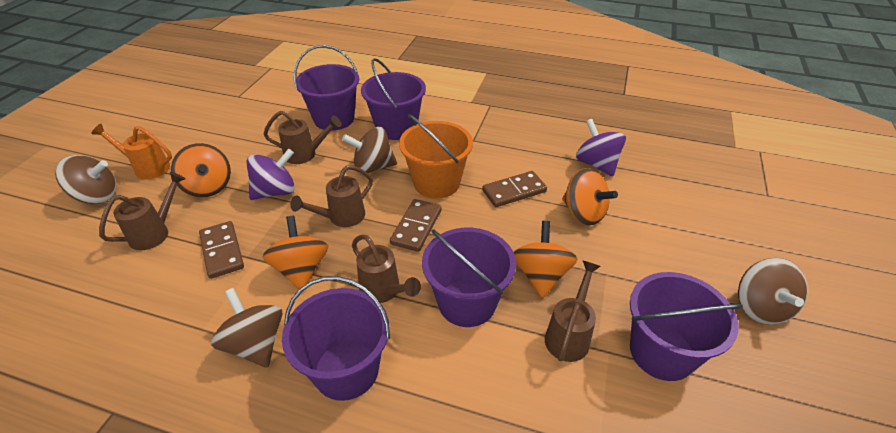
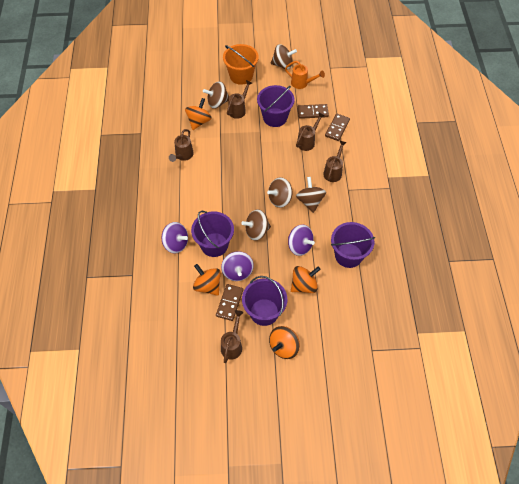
brown spinning top: [55,155,116,204] [211,288,282,368] [342,127,397,174] [738,258,808,325] = 4 -> [203,81,229,109] [241,209,271,241] [267,177,293,208] [271,44,297,70] [296,177,326,213] = 5
purple bucket: [282,276,390,401] [294,45,359,131] [361,58,426,140] [422,228,516,327] [630,272,743,381] = 5 -> [191,211,234,257] [242,276,287,326] [257,85,295,127] [331,222,375,268] = 4
purple spinning top: [247,149,295,200] [576,119,626,176] = 2 -> [161,222,188,254] [221,251,254,281] [288,224,315,256] = 3

